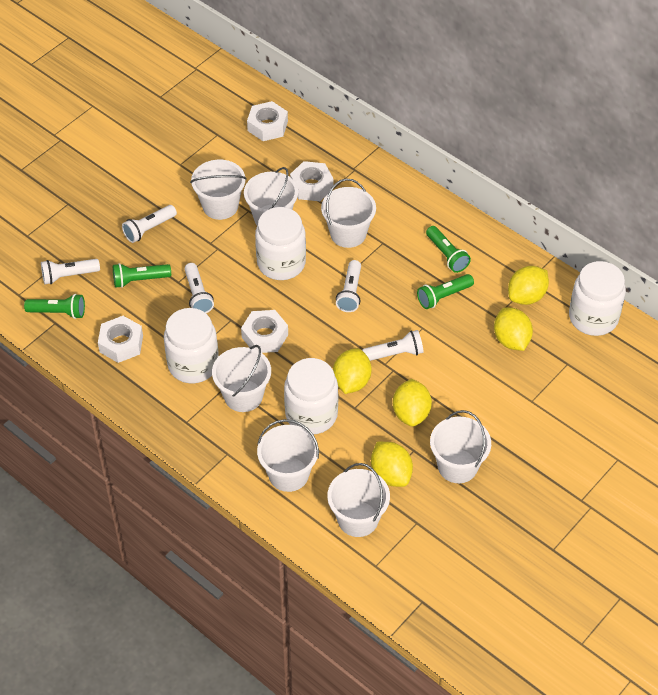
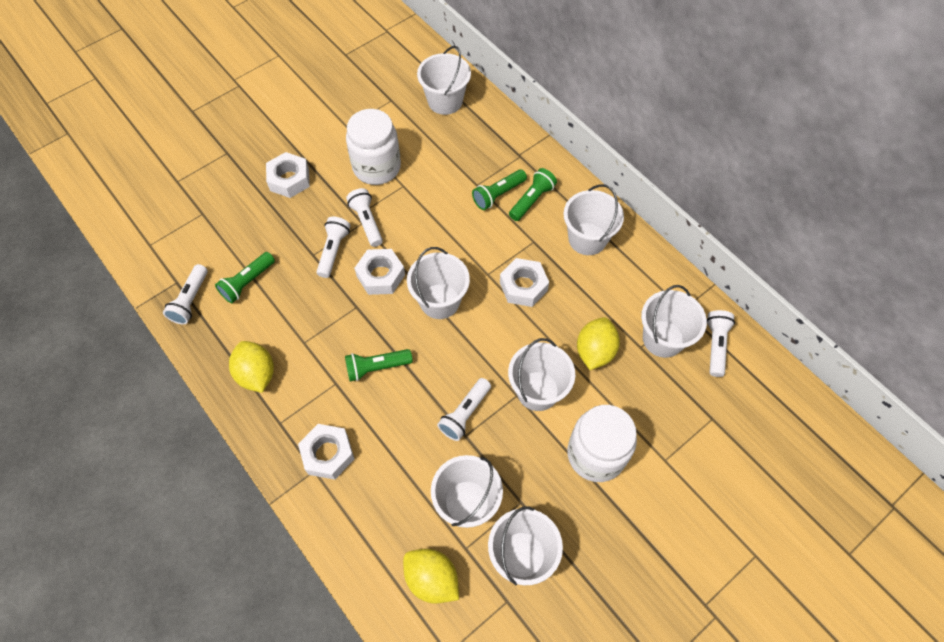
white jar: [164,308,219,383] [255,207,306,280] [284,358,338,435] [569,261,626,336] = 4 -> [346,109,401,185] [567,405,637,482] = 2
yellow lemon: [333,348,372,394] [371,442,413,487] [393,379,432,427] [494,307,533,351] [508,266,549,305] = 5 -> [229,341,274,393] [403,549,459,604] [577,317,620,370] = 3

